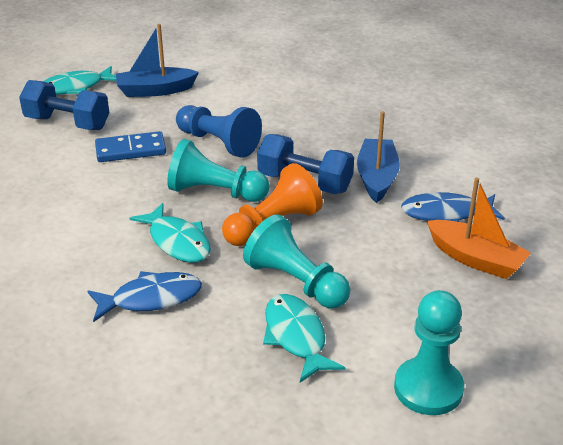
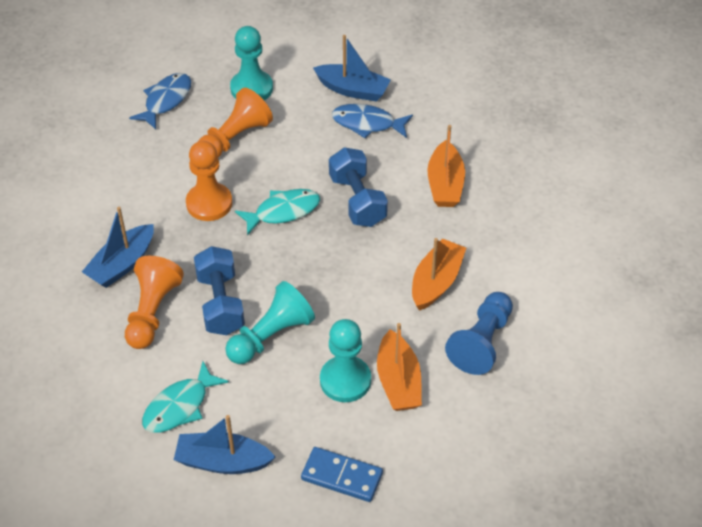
blue boat: [116,24,199,97] [357,111,400,203] = 2 -> [82,207,154,288] [174,415,275,474] [313,35,391,102] = 3
orange boat: [427,177,531,279] = 1 -> [377,323,422,411] [412,238,466,311] [427,125,465,207] = 3
orange pawn: [222,163,323,246] = 1 -> [125,256,184,349] [186,141,232,221] [199,88,273,158] = 3
turquoise fish: [43,66,116,95] [130,203,211,263] [263,294,345,382] = 3 -> [142,362,229,433] [235,189,320,235] = 2

